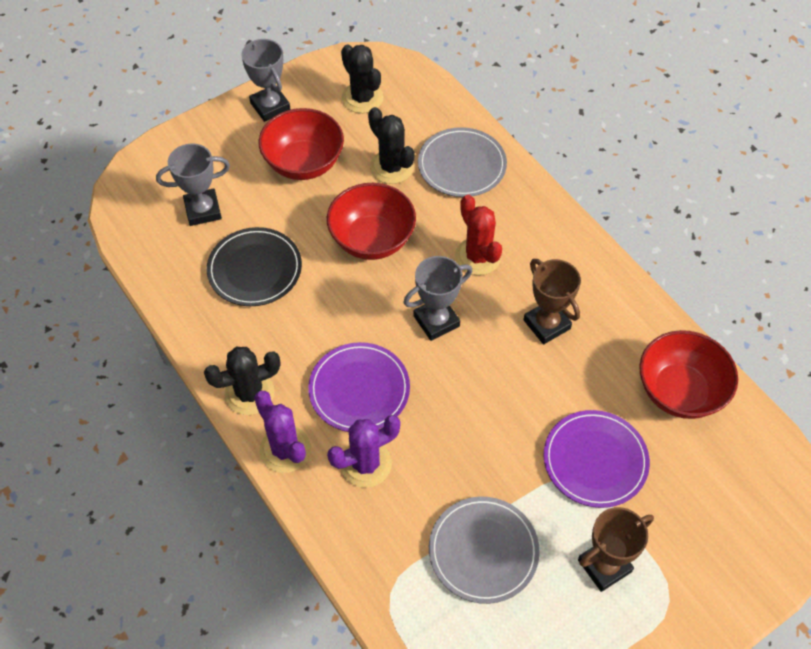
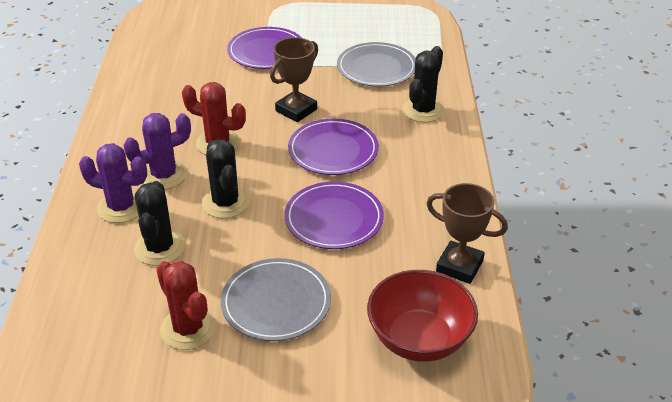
black plate: [207,227,302,306] = 1 -> none = 0
grey trophy: [156,143,230,226] [241,39,290,122] [403,256,472,341] = 3 -> none = 0
purple plate: [308,342,410,432] [544,410,650,508] = 2 -> [227,27,302,69] [284,182,384,249] [288,119,379,175] = 3
red bowl: [259,108,344,180] [327,183,416,260] [639,330,738,419] = 3 -> [367,270,478,362] = 1
red cactus: [455,195,502,275] = 1 -> [156,261,216,350] [182,82,246,155] = 2

